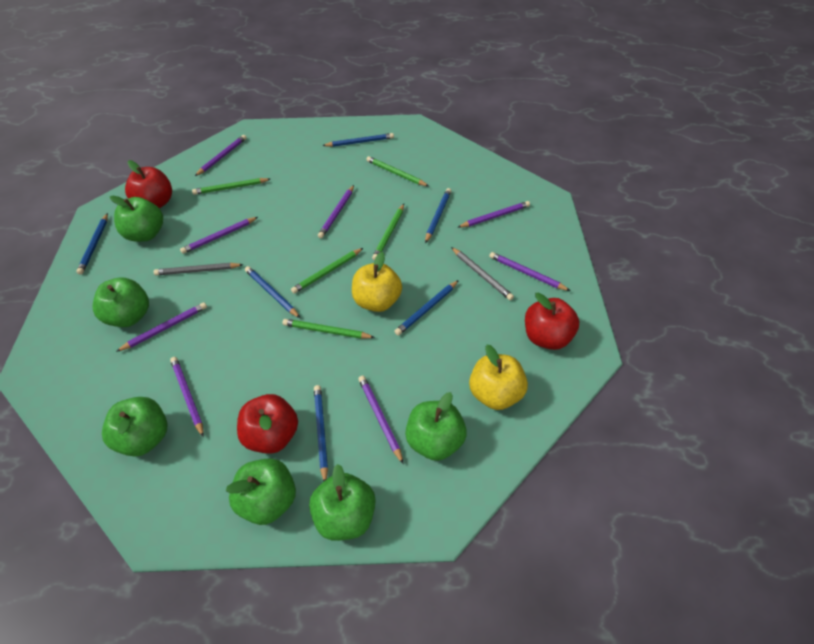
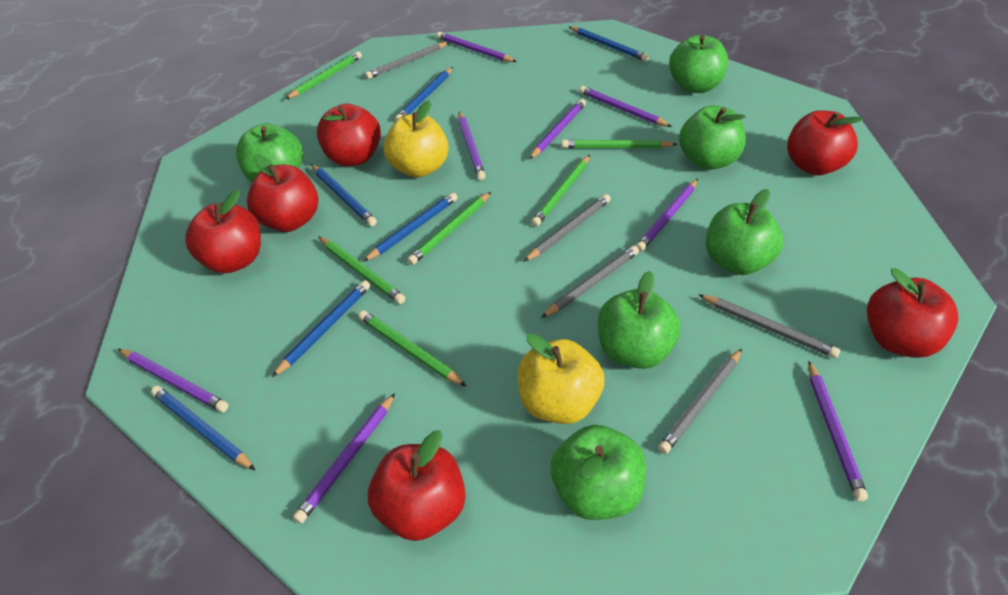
green pencil: [192,178,270,195] [282,319,375,339] [291,248,363,294] [366,156,429,186] [372,204,404,261] = 5 -> [286,51,362,99] [318,236,405,304] [358,310,467,387] [407,192,491,265] [531,155,590,227] [562,139,678,148] = 6
grey pencil: [154,263,243,275] [451,247,514,301] = 2 -> [365,42,449,79] [524,194,611,262] [541,245,639,318] [658,349,742,454] [698,294,840,358] = 5
red apple: [125,160,172,208] [237,394,298,454] [525,293,579,350] = 3 -> [185,190,261,274] [247,154,318,232] [317,104,381,166] [368,430,465,541] [787,110,863,176] [867,268,958,358] = 6

